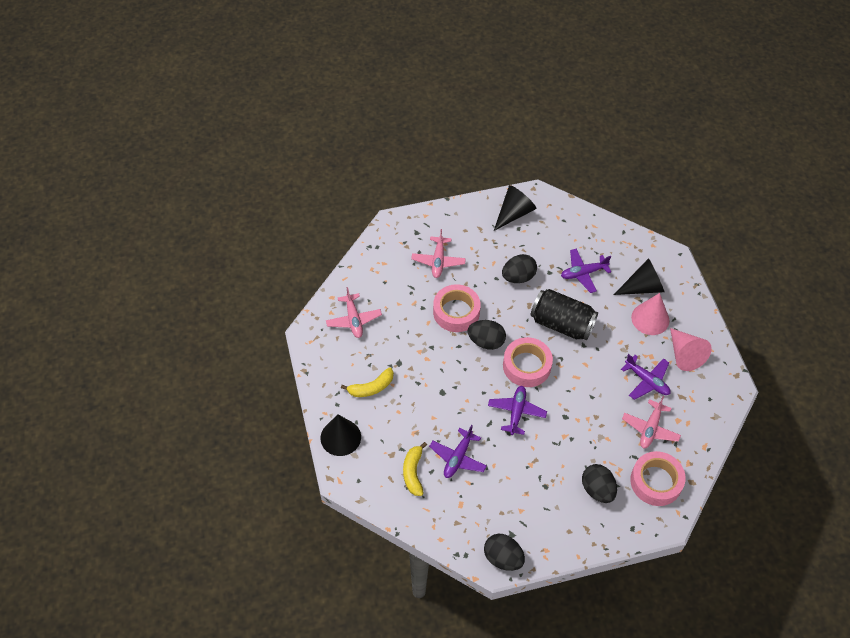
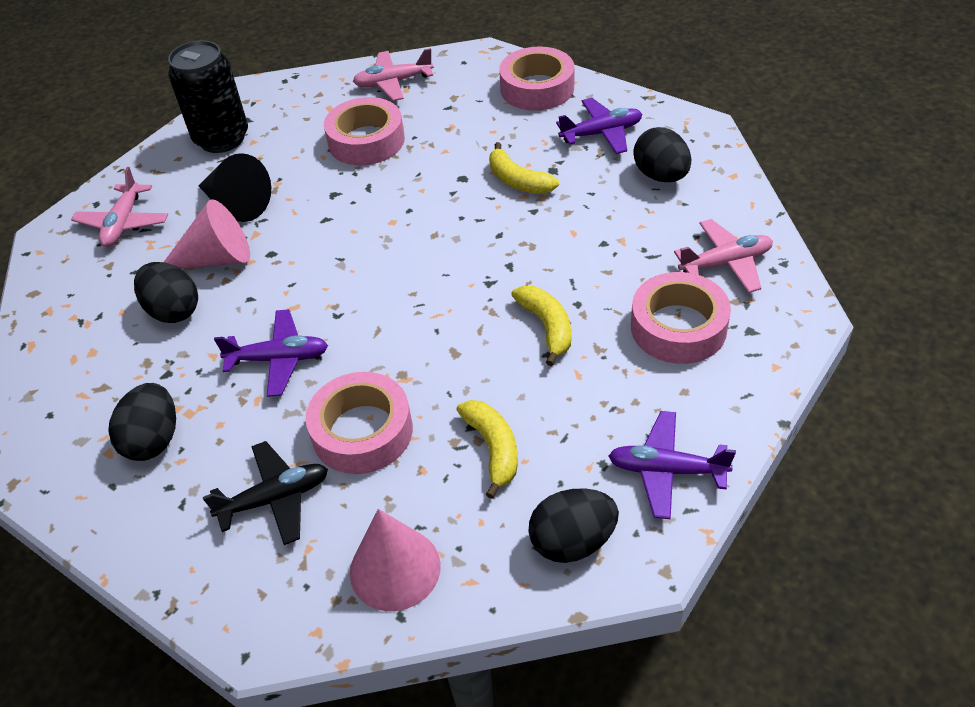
black cone: [321,415,361,456] [494,185,536,231] [614,258,664,295] = 3 -> [198,153,271,222] = 1
black plane: none = 0 -> [203,441,328,545] = 1
pink tape: [433,284,481,332] [503,337,553,387] [630,451,686,506] = 3 -> [306,372,413,474] [324,97,405,165] [499,46,574,111] [631,272,731,364] = 4
purple plane: [429,425,487,478] [488,386,547,435] [561,248,611,293] [621,354,671,400] = 4 -> [214,309,328,397] [556,98,642,154] [608,411,736,519] = 3
yellow banana: [341,367,394,397] [403,442,427,496] = 2 -> [457,400,518,499] [489,142,559,194] [511,286,571,366] = 3

